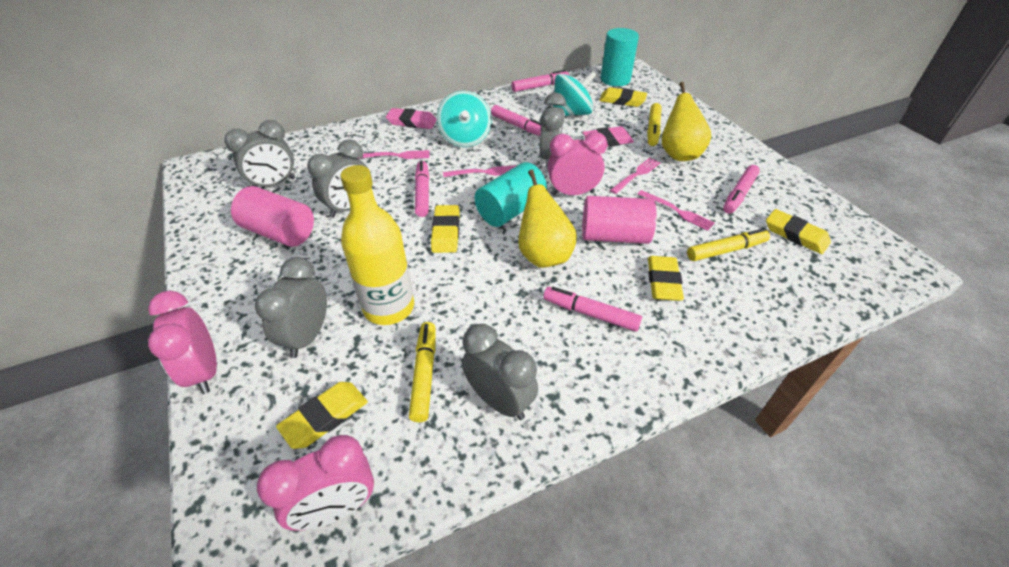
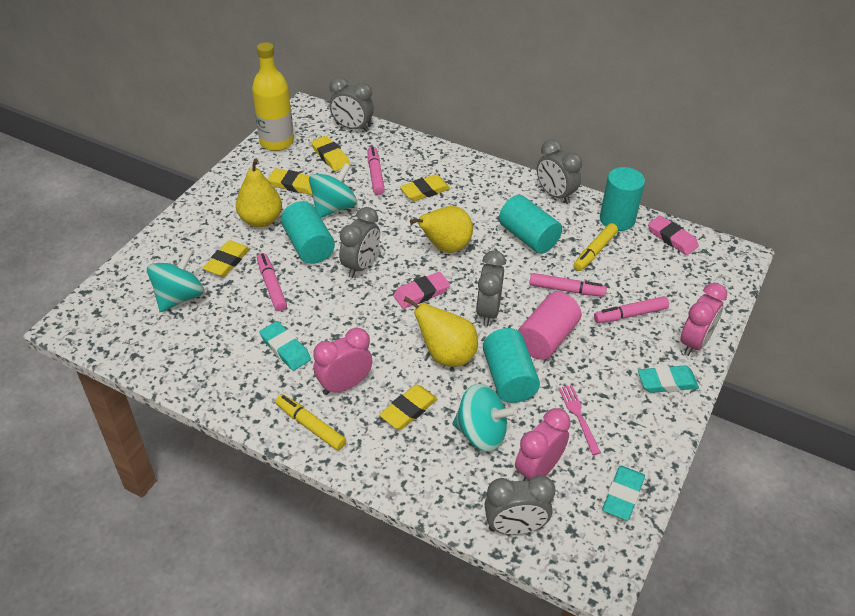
pink cylinder: [231,186,314,247] [582,196,657,244] = 2 -> [518,292,581,360] = 1
pink fork: [358,150,430,159] [443,165,516,177] [610,158,661,194] [637,190,715,231] = 4 -> [558,385,601,455] = 1
pink marker: [415,160,429,217] [491,105,541,136] [511,70,569,92] [543,287,642,332] [723,165,760,214] = 5 -> [257,253,287,311] [368,146,385,195] [529,273,607,297] [594,296,669,323] = 4
turquoise cylinder: [474,162,547,227] [601,28,639,86] = 2 -> [281,201,335,264] [483,328,540,403] [499,195,562,254] [600,167,645,231] = 4
turquoise eraser: none = 0 -> [259,321,311,371] [602,466,645,521] [638,365,699,393] = 3
turquoise spinning top: [437,91,491,147] [553,71,597,116] = 2 -> [147,249,204,312] [309,163,357,218] [452,383,517,452] = 3
yellow marker: [409,322,436,422] [647,103,662,146] [687,228,770,261] = 3 -> [276,394,346,451] [574,223,618,271] = 2
yellow pear: [518,170,577,268] [662,82,711,161] = 2 -> [236,159,282,227] [404,297,478,367] [410,206,473,253] = 3

